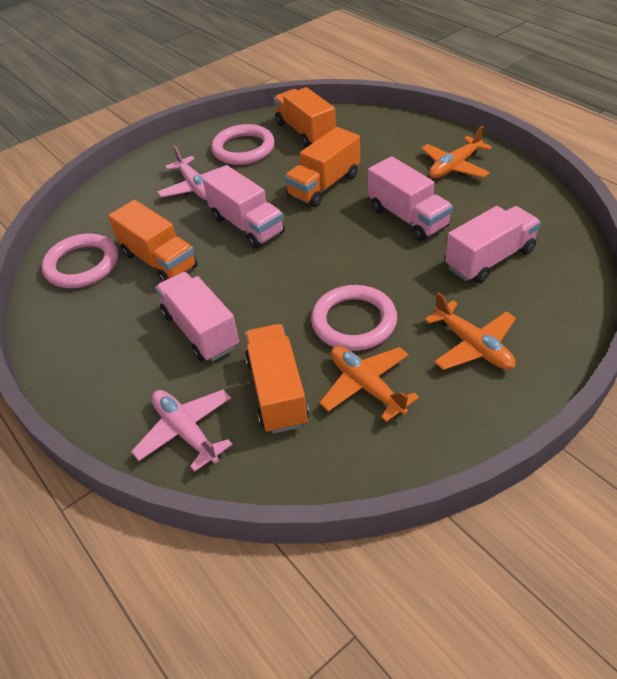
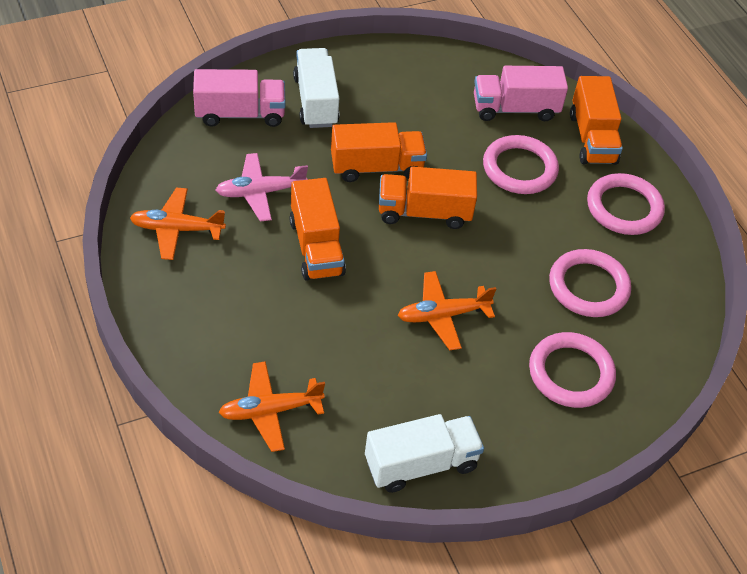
pink plane: [131,389,233,472] [157,146,228,200] = 2 -> [216,153,308,221] = 1
pink ring: [41,233,118,288] [211,124,275,165] [311,285,397,351] = 3 -> [483,135,559,194] [529,332,616,408] [549,249,631,317] [587,173,665,235] = 4
pink truck: [155,272,239,362] [203,166,285,249] [368,156,453,241] [445,206,541,283] = 4 -> [193,69,285,127] [474,66,568,121] = 2
white truck: none = 0 -> [293,48,340,128] [365,414,484,493] = 2

